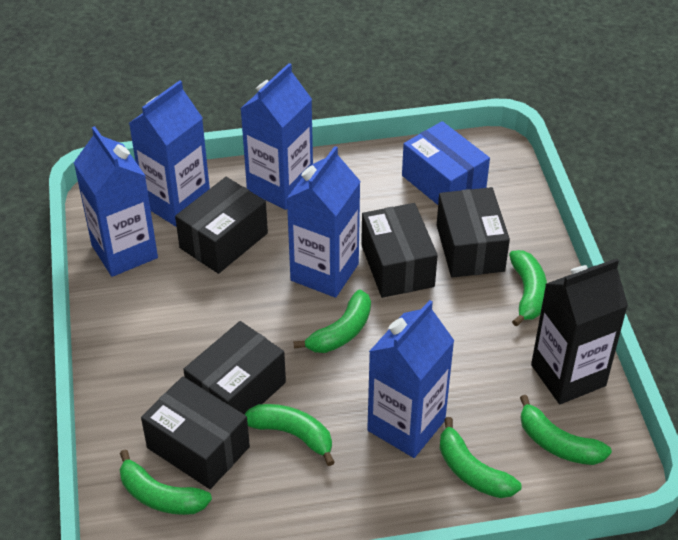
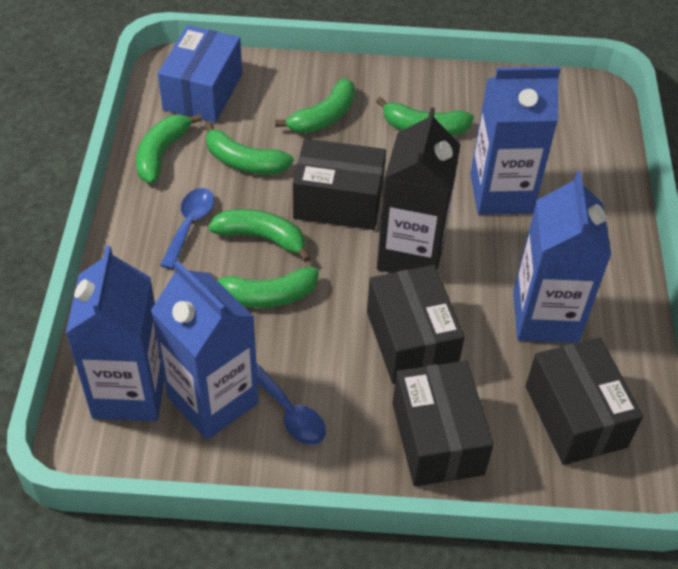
black box: [141,376,250,489] [175,177,268,274] [183,321,286,414] [361,203,438,298] [437,187,510,278] = 5 -> [293,138,386,230] [367,265,465,384] [392,361,494,487] [525,338,643,465] = 4
blue carton: [74,126,158,277] [129,80,210,227] [240,63,313,210] [286,146,361,298] [367,300,454,458] = 5 -> [66,246,164,421] [151,261,259,440] [470,66,561,215] [513,171,611,343] = 4
blue spoon: none = 0 -> [160,188,214,270] [256,362,326,445] = 2

